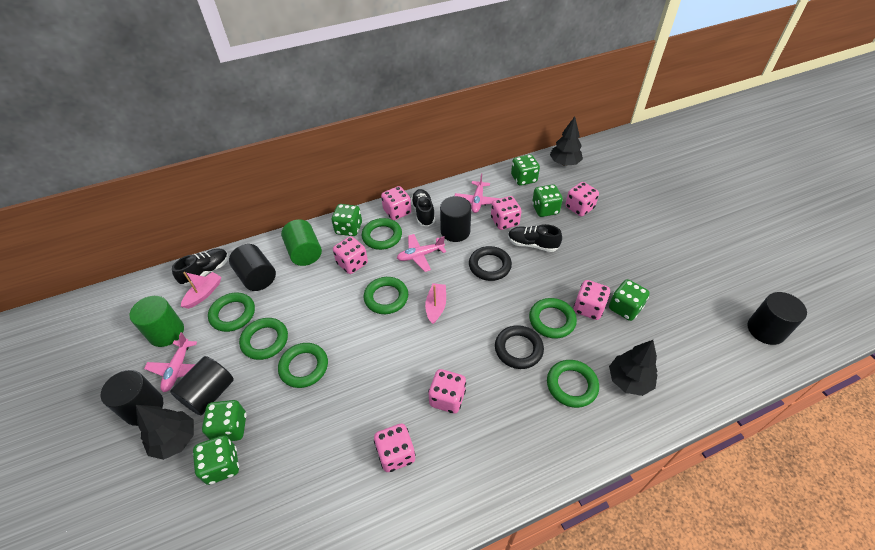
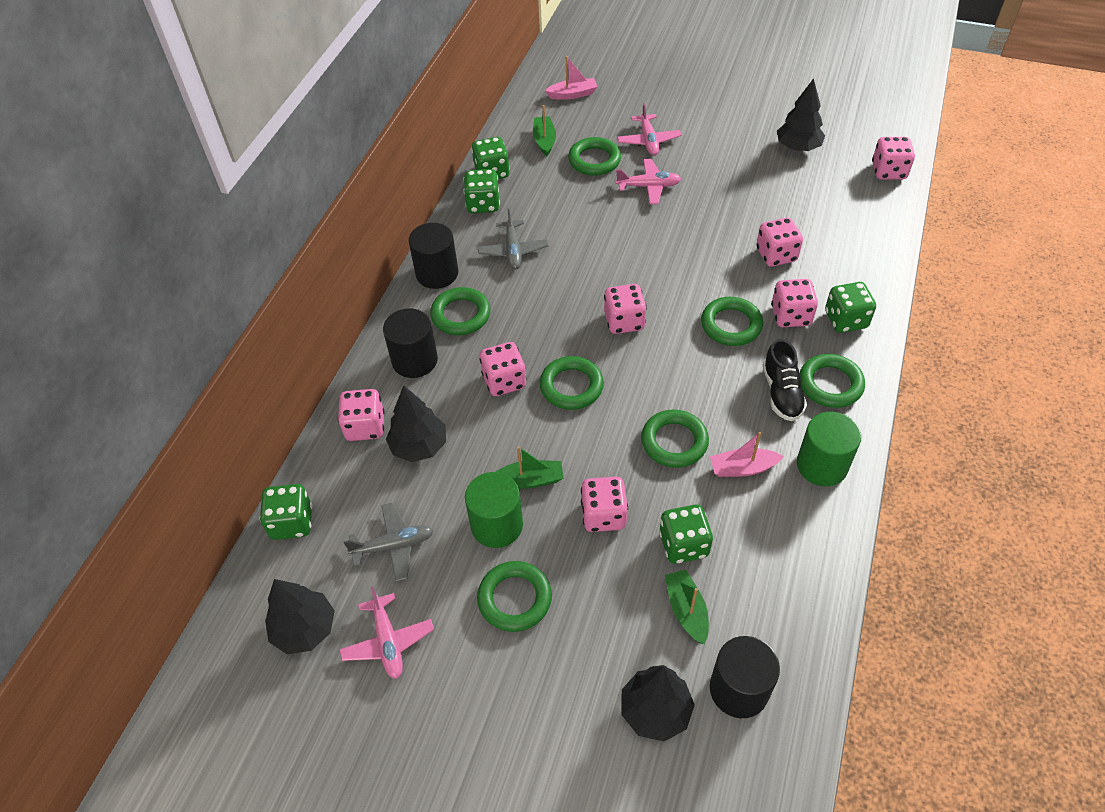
black cylinder: [101,370,163,426] [170,356,234,415] [229,244,276,291] [440,196,471,242] [747,292,807,345] = 5 -> [383,308,438,378] [409,223,458,289] [710,636,780,718] = 3
black ring: [469,246,512,281] [495,325,544,369] = 2 -> none = 0
black shoe: [172,249,229,286] [411,189,435,227] [508,224,562,252] = 3 -> [763,339,807,421] = 1
black tree: [136,405,194,460] [550,116,583,166] [609,340,658,396] = 3 -> [265,579,335,654] [386,385,446,462] [621,665,695,741] [777,78,825,151] = 4
green boat: none = 0 -> [496,446,563,489] [533,105,556,156] [665,569,709,645] = 3
green dice: [193,435,239,485] [202,400,247,441] [331,204,362,236] [511,154,540,186] [532,184,563,217] [609,279,650,321] = 6 -> [260,484,312,540] [463,169,500,213] [471,137,510,179] [659,505,713,564] [825,282,876,333] = 5
grey plane: none = 0 -> [344,503,433,582] [478,209,548,269] = 2

